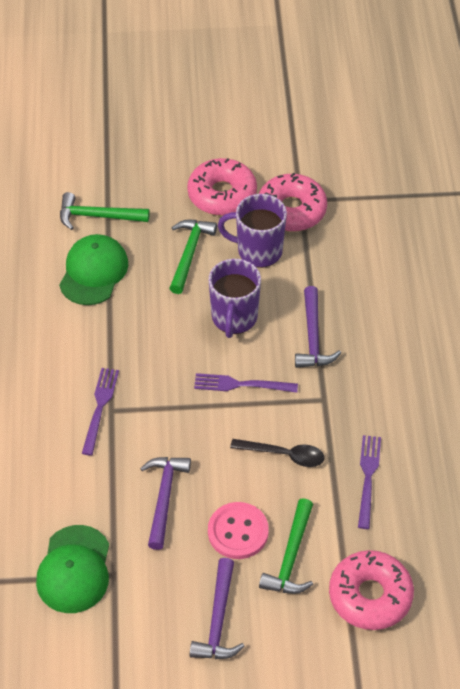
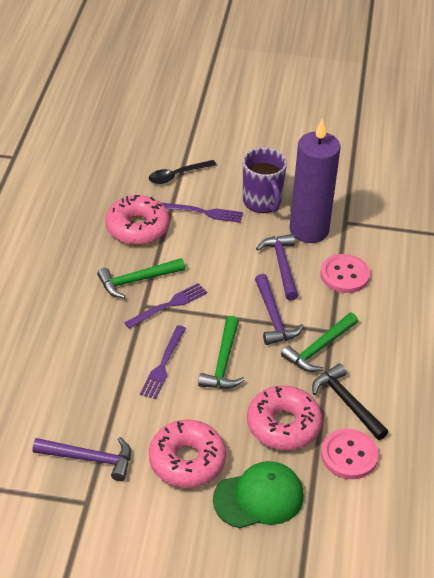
black hammer: none = 0 -> [312,363,388,440] = 1
green cap: [36,525,109,613] [59,234,128,305] = 2 -> [213,461,304,528] = 1
pink button: [208,502,269,559] = 1 -> [320,254,370,293] [321,429,379,479] = 2
purple candle: none = 0 -> [290,118,341,243] = 1
purple mug: [209,259,261,338] [218,194,287,268] = 2 -> [243,148,287,213] = 1

